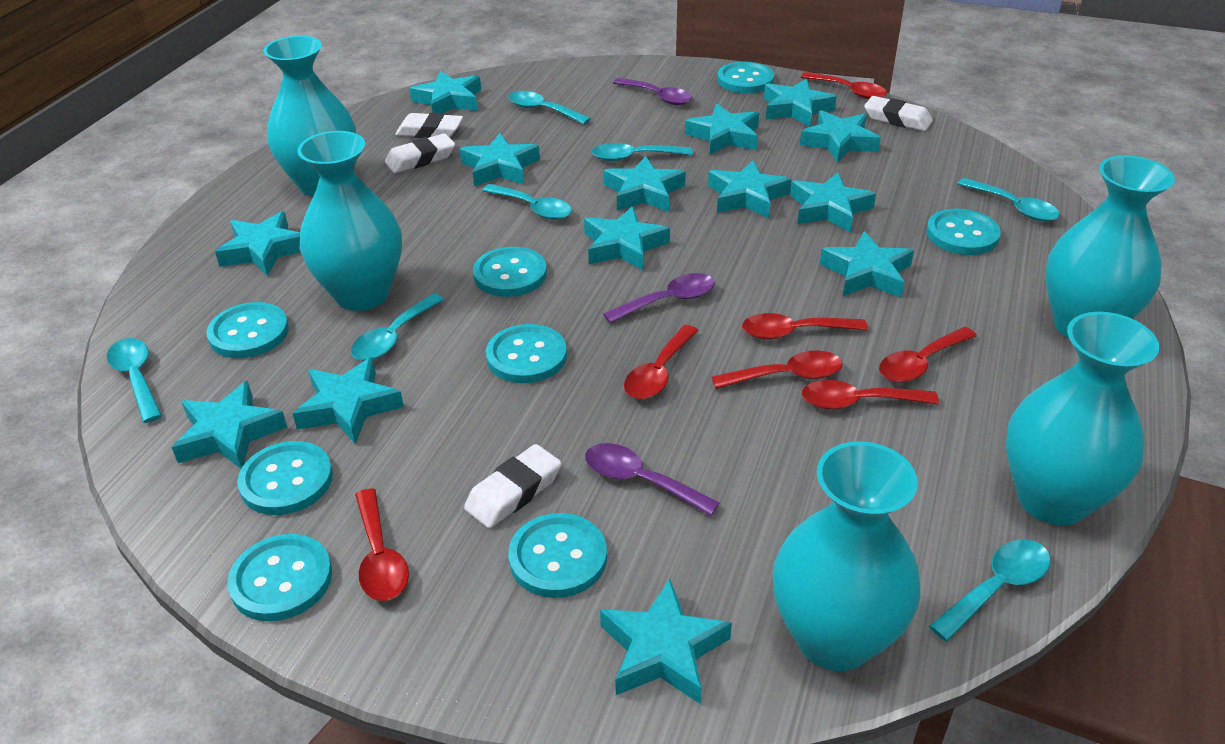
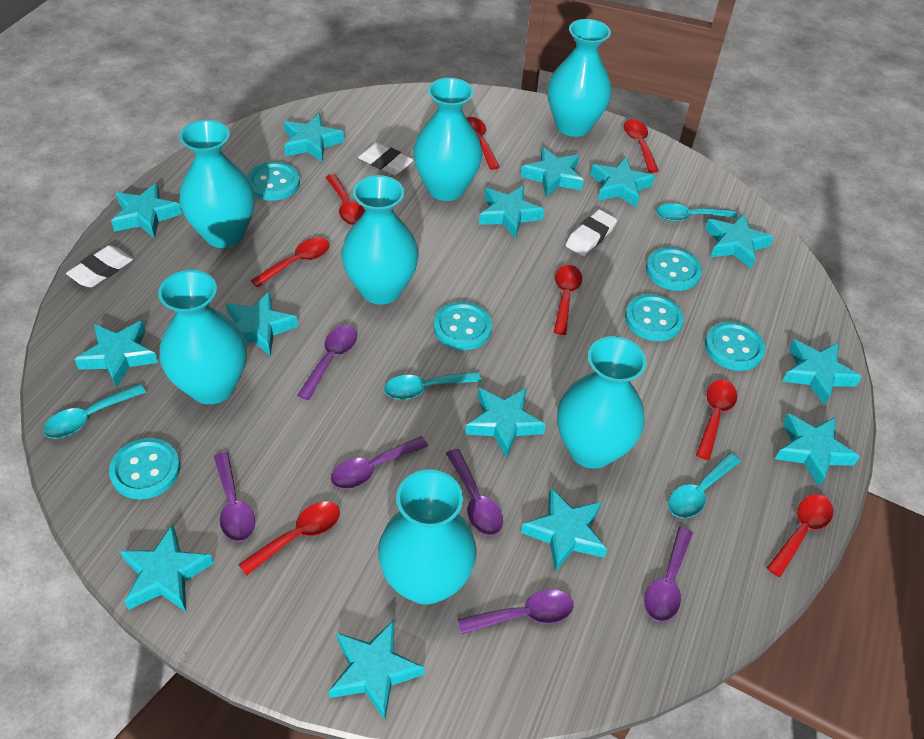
purple spoon: [585,443,720,516] [603,273,715,323] [613,78,692,105] = 3 -> [214,452,255,542] [297,326,357,400] [331,436,428,489] [446,449,503,536] [458,589,574,634] [644,527,693,622] = 6
red spoon: [355,488,409,601] [624,325,699,399] [712,351,843,389] [742,313,868,339] [801,72,887,99] [802,380,939,410] [879,327,977,382] = 7 -> [238,502,340,576] [251,238,330,288] [325,174,365,225] [467,117,500,170] [554,265,582,335] [624,119,659,173] [696,380,737,460] [767,494,833,577] = 8
turquoise button: [206,302,289,358] [227,534,332,621] [237,441,333,515] [473,247,547,297] [486,324,567,383] [508,513,607,598] [717,62,774,93] [926,208,1001,255] = 8 -> [109,438,180,499] [247,162,300,201] [433,301,492,350] [625,294,684,341] [646,247,702,291] [705,321,766,371] = 6
turquoise spoon: [107,338,162,423] [351,294,444,361] [482,184,572,220] [508,91,591,125] [592,143,693,161] [929,539,1050,641] [957,178,1060,221] = 7 -> [43,383,146,438] [384,371,482,400] [656,203,737,222] [668,453,741,518] = 4
turquoise vase: [263,36,356,197] [297,131,402,311] [773,441,920,671] [1006,312,1159,525] [1045,155,1175,338] = 5 -> [158,270,247,404] [179,120,255,248] [341,175,419,305] [378,470,477,605] [413,78,482,201] [548,19,611,137] [557,336,646,469] = 7
white eraser: [385,133,455,173] [395,112,463,138] [464,444,561,528] [864,96,933,131] = 4 -> [66,245,133,287] [358,142,413,175] [566,210,617,256] = 3

